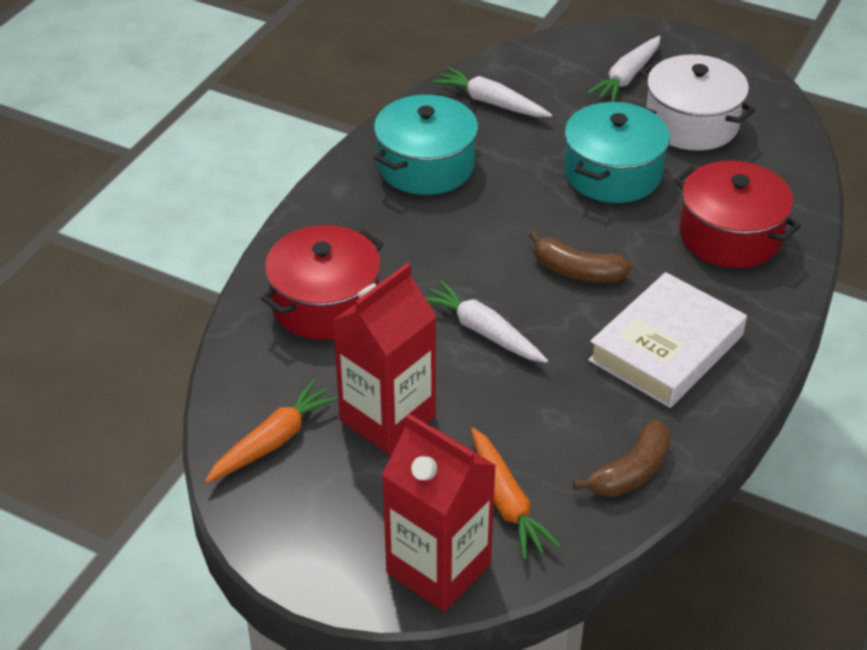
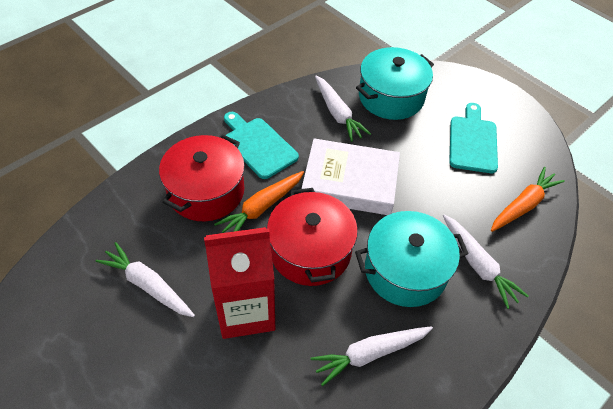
brown banana: [529,231,632,283] [573,419,671,497] = 2 -> none = 0
red carton: [332,263,437,455] [382,414,496,612] = 2 -> [204,227,275,339] = 1
turquoise cutting board: none = 0 -> [224,112,299,179] [449,103,498,173] = 2
white carrot: [425,280,548,363] [432,67,552,117] [587,36,661,102] = 3 -> [96,242,195,317] [311,326,433,386] [315,76,371,142] [443,214,529,309] = 4
white pot: [640,55,755,151] = 1 -> none = 0

